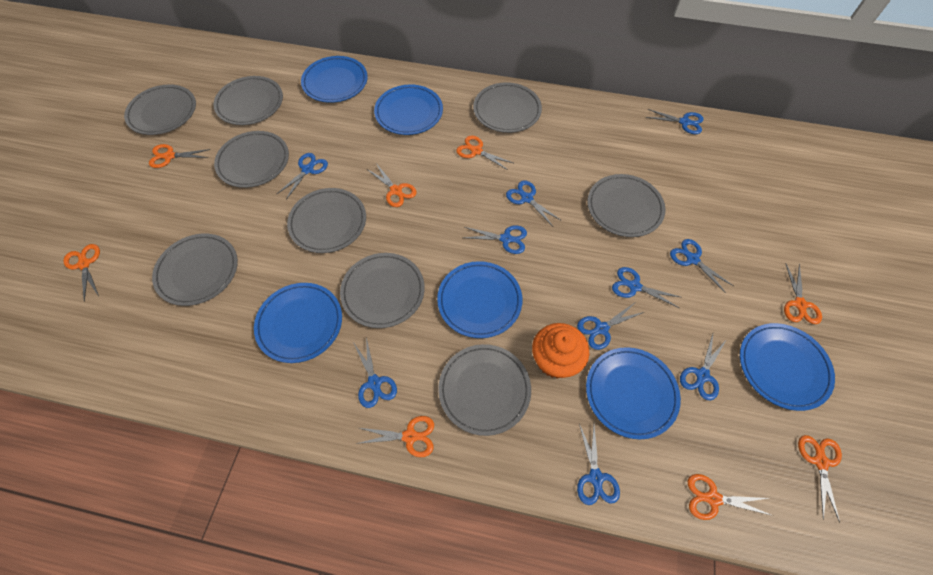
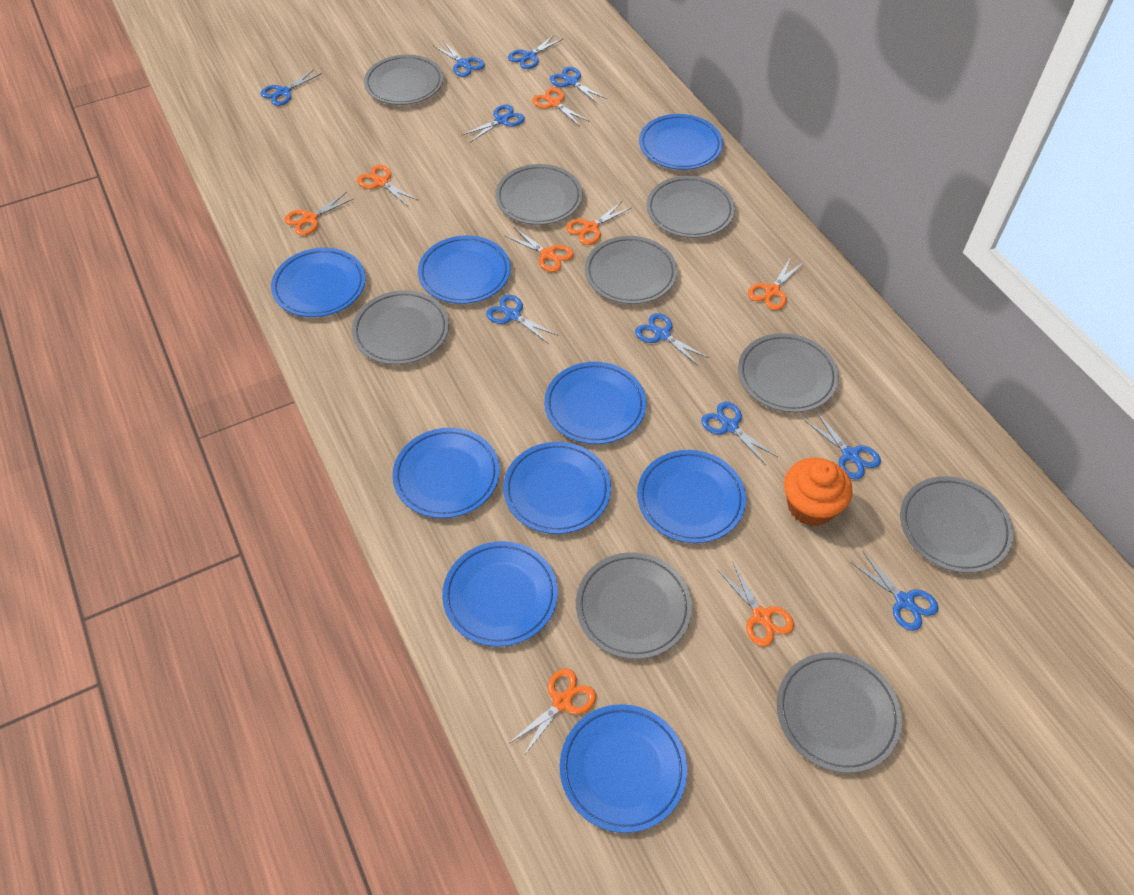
blue plate: [254,283,342,363] [301,56,368,103] [374,84,443,135] [437,261,522,338] [586,347,681,439] [740,323,835,411] = 6 -> [271,248,366,317] [392,428,500,518] [418,235,511,304] [442,541,558,647] [503,442,611,534] [544,362,646,444] [560,704,687,833] [637,450,746,543] [639,114,723,170] = 9

